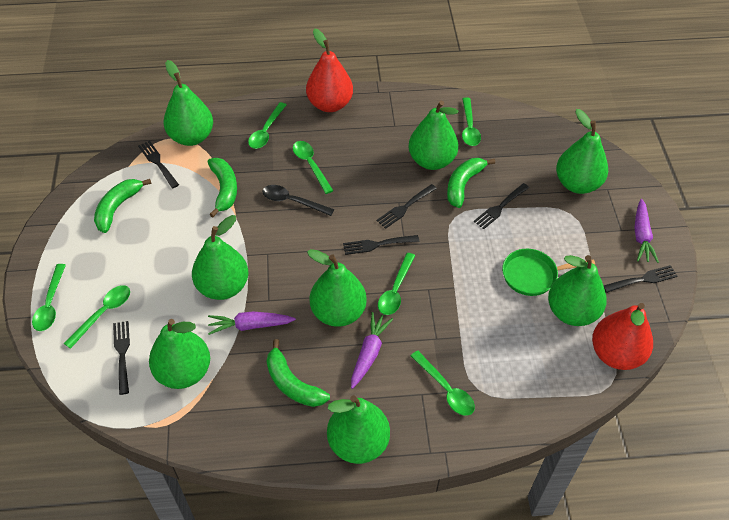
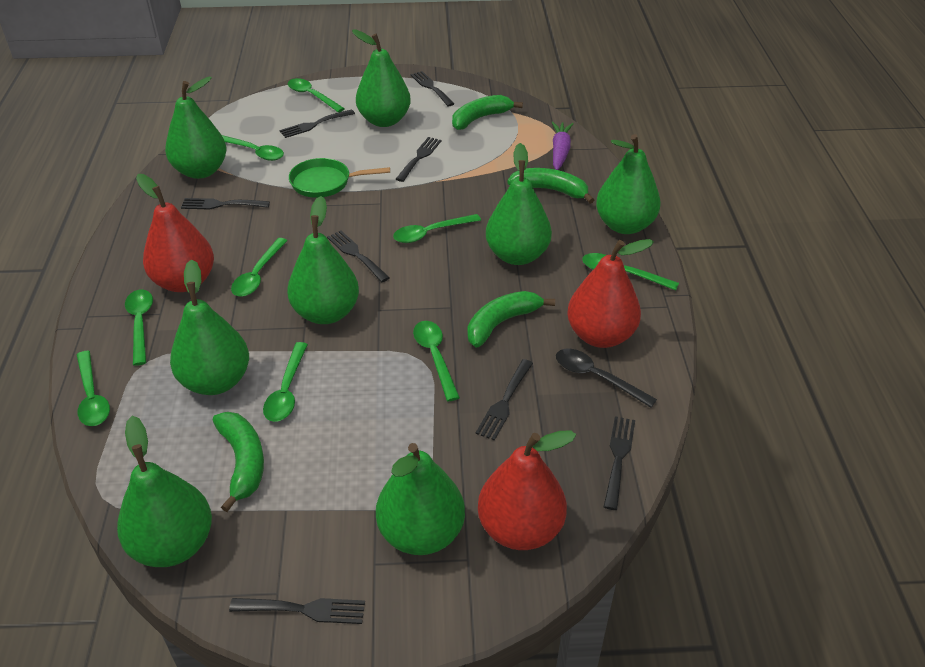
black fork: [113,321,130,395] [138,141,179,188] [343,235,419,255] [376,184,437,229] [474,183,529,229] [604,265,678,293] = 6 -> [181,198,270,209] [229,598,365,624] [280,109,355,138] [327,231,390,282] [396,137,442,182] [410,71,454,106] [476,359,533,441] [604,416,635,510] = 8
green spoon: [32,264,66,331] [64,285,130,349] [248,102,286,149] [293,141,333,194] [378,253,415,315] [411,350,475,416] [462,98,481,146] = 7 -> [77,351,110,426] [125,289,153,366] [222,135,284,161] [231,238,288,297] [263,342,308,422] [288,78,345,112] [393,214,481,243] [413,321,460,401] [582,253,679,290] = 9
purple carrot: [208,312,296,335] [351,312,393,389] [634,199,659,263] = 3 -> [551,122,574,170] = 1
red pear: [306,28,353,112] [592,303,653,370] = 2 -> [136,174,214,292] [478,431,576,550] [567,239,654,348] = 3

